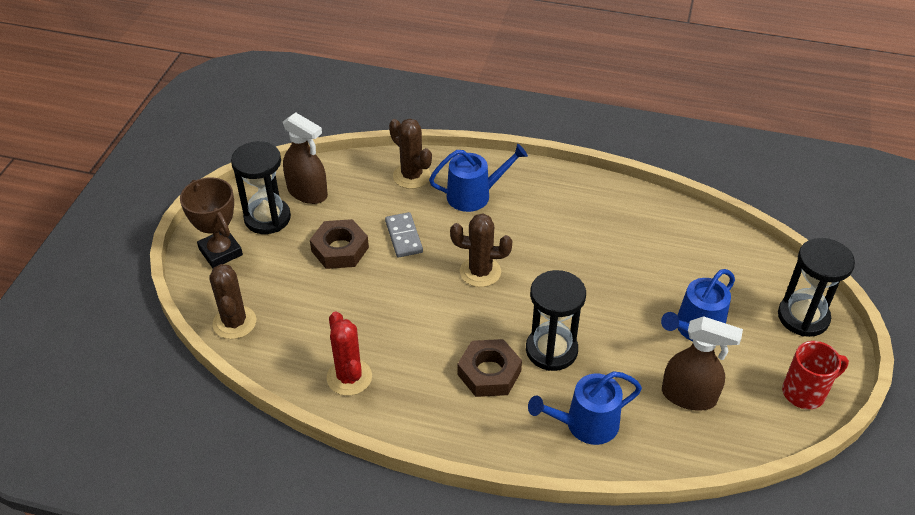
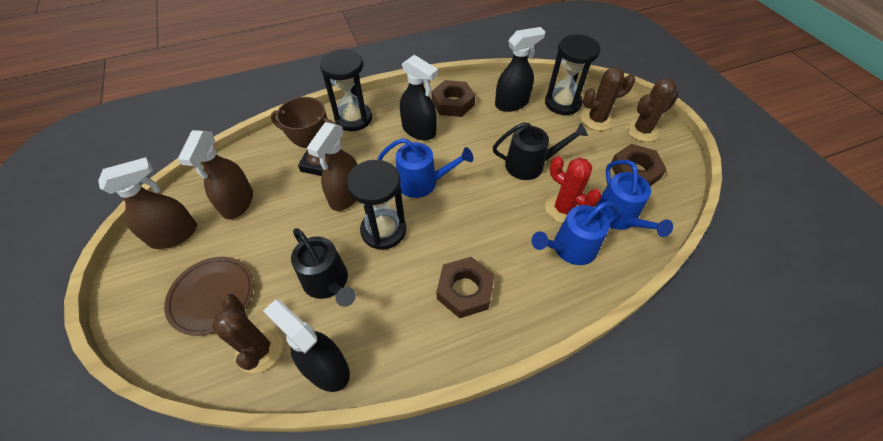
black spray bottle: none = 0 -> [263,300,350,392] [400,55,438,140] [495,27,545,112] = 3
black watering can: none = 0 -> [291,228,356,307] [493,122,588,180] = 2
brown nut: [310,219,369,269] [458,339,522,397] = 2 -> [431,80,475,117] [437,257,495,318] [612,144,667,186] = 3
brown plate: none = 0 -> [164,257,254,336] = 1
brown spray bottle: [283,112,328,204] [662,316,743,411] = 2 -> [98,157,197,249] [178,130,253,219] [307,122,357,211] = 3
grey domino: [385,212,423,257] = 1 -> none = 0
red mug: [782,341,849,409] = 1 -> none = 0

